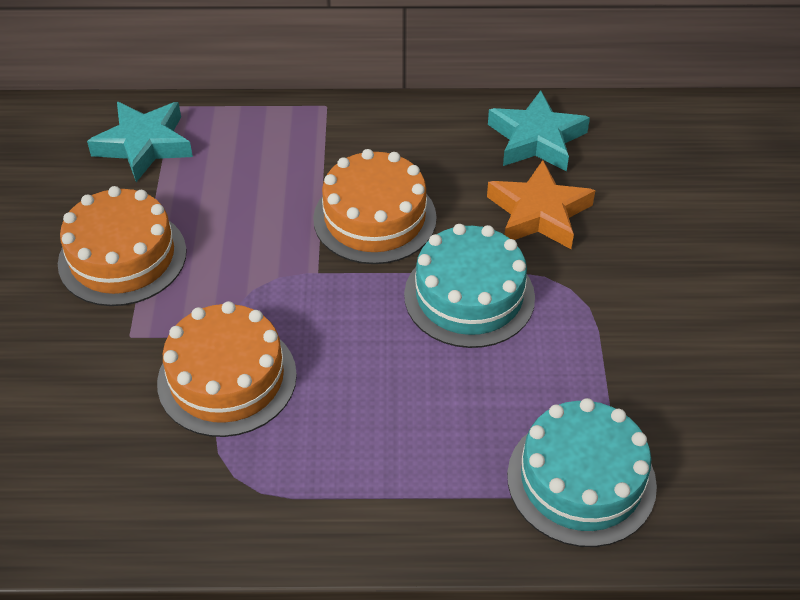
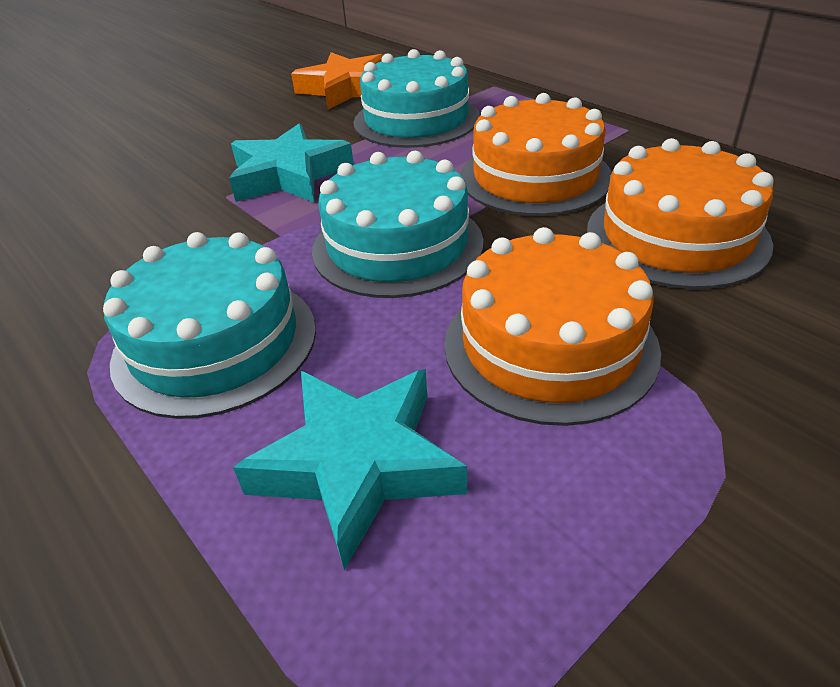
turquoise cake: [404,224,535,348] [507,398,657,547] = 2 -> [103,232,316,419] [312,151,483,298] [354,49,480,148] = 3

